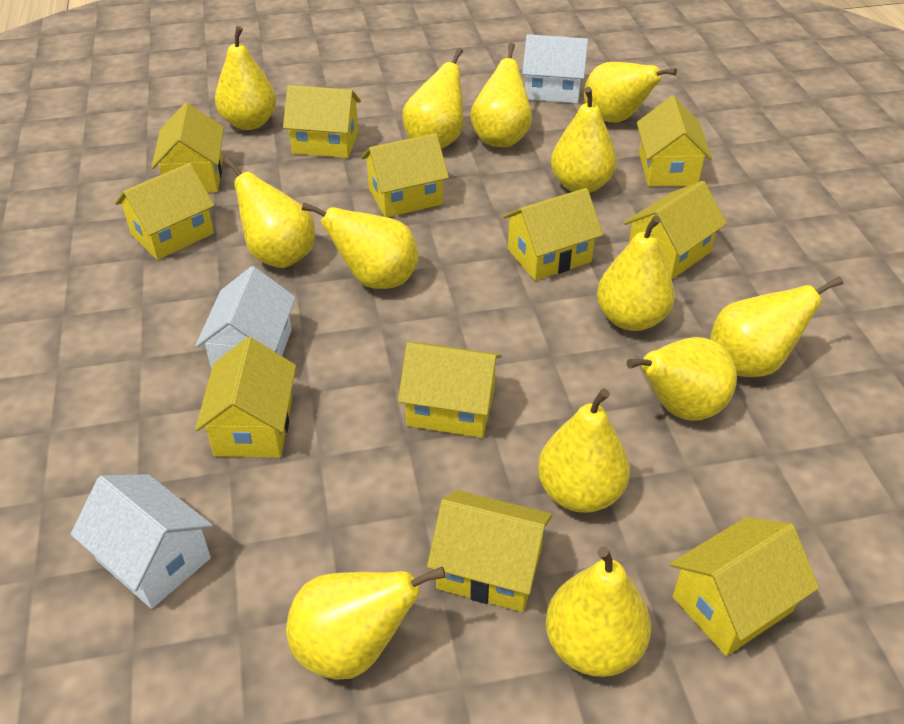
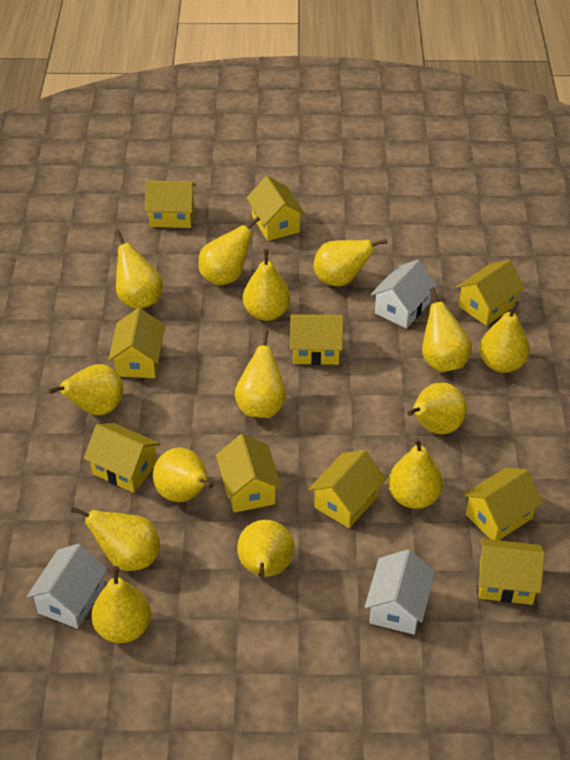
yellow house: [115,163,215,260] [151,103,224,193] [195,337,296,458] [283,85,361,158] [361,133,449,217] [398,342,502,438] [427,490,552,612] [502,188,603,281] [624,181,727,279] [637,96,712,186] [670,517,819,656] = 11 -> [84,423,160,493] [108,308,165,378] [145,180,196,228] [216,434,282,513] [246,176,305,241] [290,314,343,365] [309,450,386,528] [456,260,525,326] [463,468,543,540] [479,538,545,605] = 10
yellow pear: [215,26,276,130] [223,158,315,268] [286,566,446,679] [302,202,419,289] [402,47,463,149] [470,43,532,147] [538,388,630,513] [546,546,651,677] [551,87,617,193] [584,62,677,123] [597,216,675,331] [627,337,737,421] [710,276,843,377] = 13 -> [48,364,124,415] [71,506,160,571] [91,566,151,643] [115,230,163,310] [153,448,213,502] [198,216,260,286] [235,330,286,418] [237,520,294,577] [243,249,290,321] [314,239,387,286] [388,437,443,509] [407,383,467,434] [422,287,472,372] [479,301,530,373] = 14

